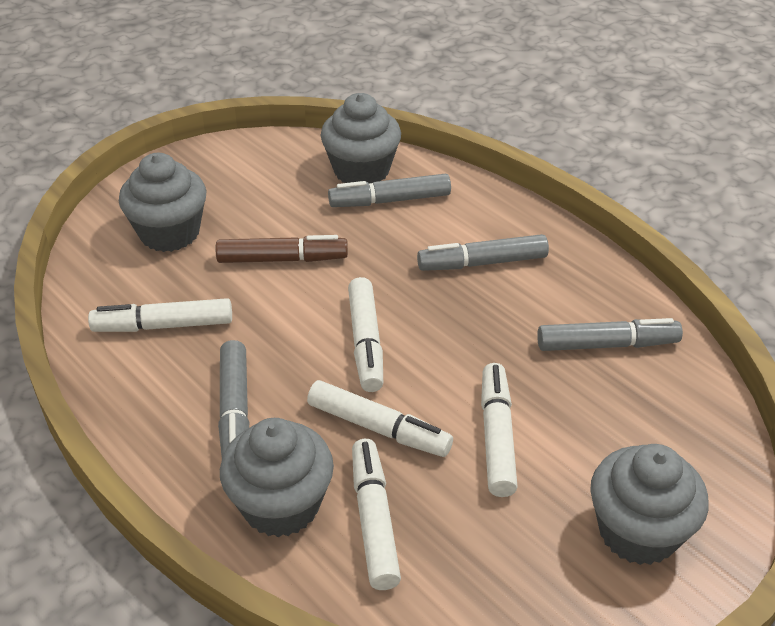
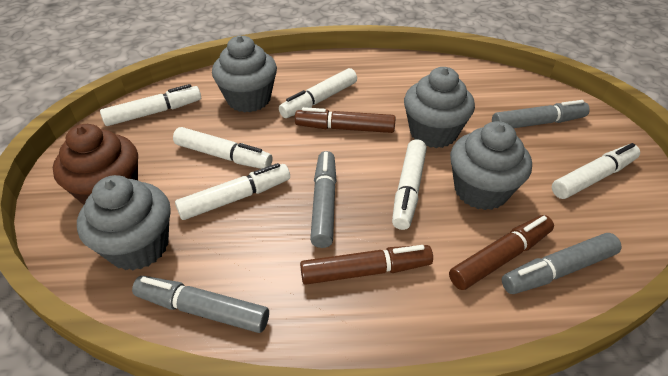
brown cupcake: none = 0 -> [53,124,138,205] = 1
brown marker: [216,235,348,263] = 1 -> [295,107,395,133] [300,245,433,285] [449,215,554,290] = 3
white marker: [88,298,232,332] [307,380,453,457] [348,277,383,392] [352,439,401,590] [481,363,518,497] = 5 -> [100,84,201,126] [173,127,273,169] [175,163,290,220] [279,68,357,118] [392,139,427,230] [552,143,640,199] = 6

